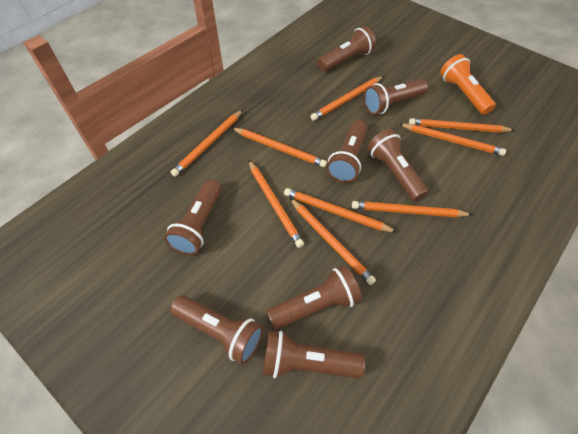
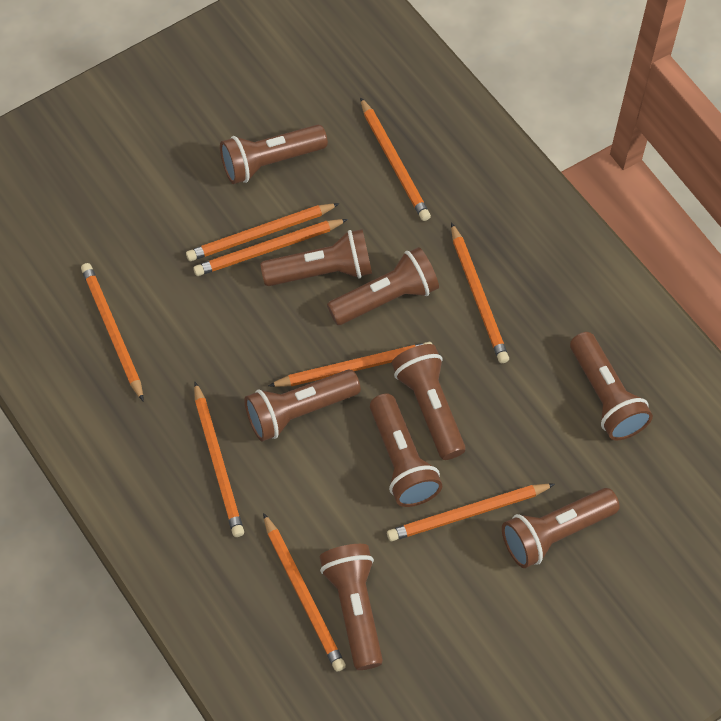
brown flashlight: [164,179,221,255] [170,295,263,365] [263,331,365,378] [267,266,362,330] [318,26,376,72] [327,120,367,183] [364,79,428,115] [368,129,428,201] = 8 -> [220,124,328,184] [244,370,361,442] [260,229,372,286] [320,544,383,670] [327,247,439,325] [370,394,442,507] [392,344,466,460] [502,488,620,568] [570,332,653,440] = 9
orange flashlight: [440,54,496,115] = 1 -> none = 0

